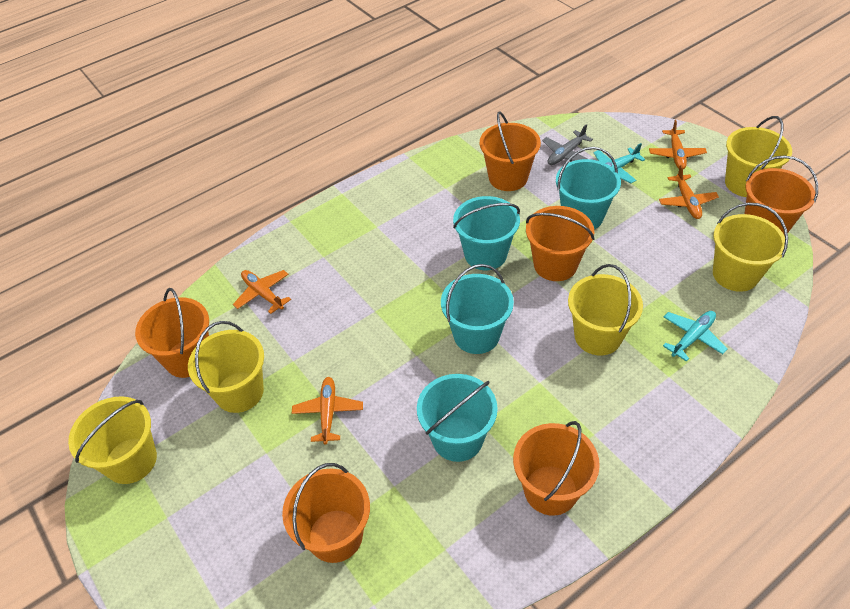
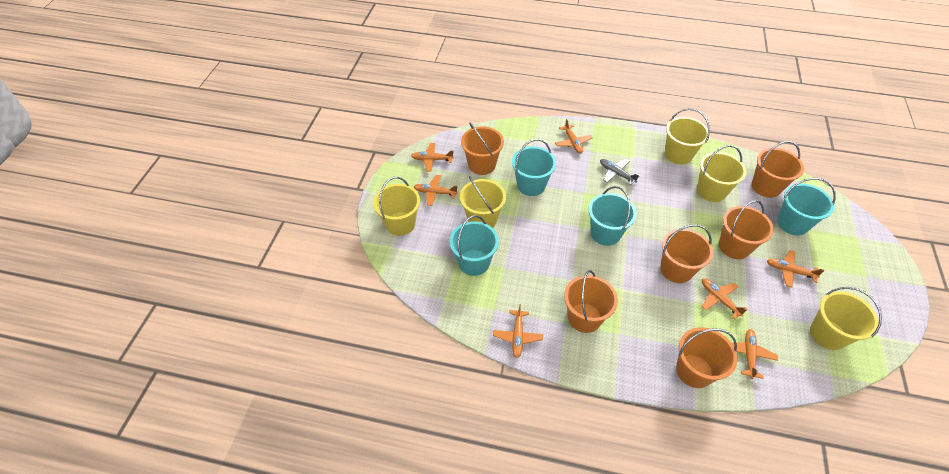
orange plane: [233,270,291,314] [292,377,363,445] [649,120,707,169] [659,165,719,219] = 4 -> [411,143,454,172] [414,175,458,206] [493,304,543,358] [555,119,592,154] [702,279,748,319] [732,329,778,379] [767,250,825,287] = 7
turquoise plane: [593,143,645,183] [663,311,727,362] = 2 -> none = 0

